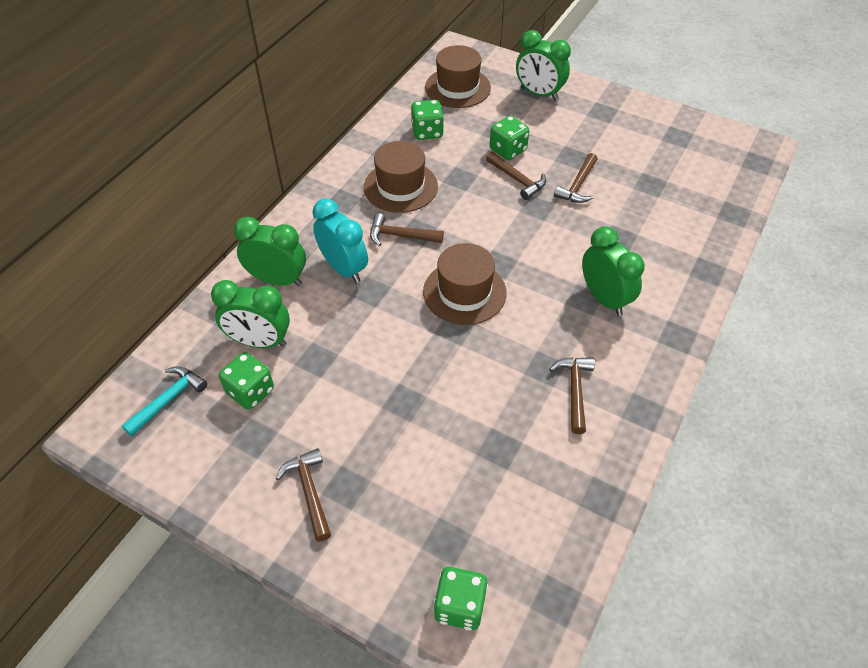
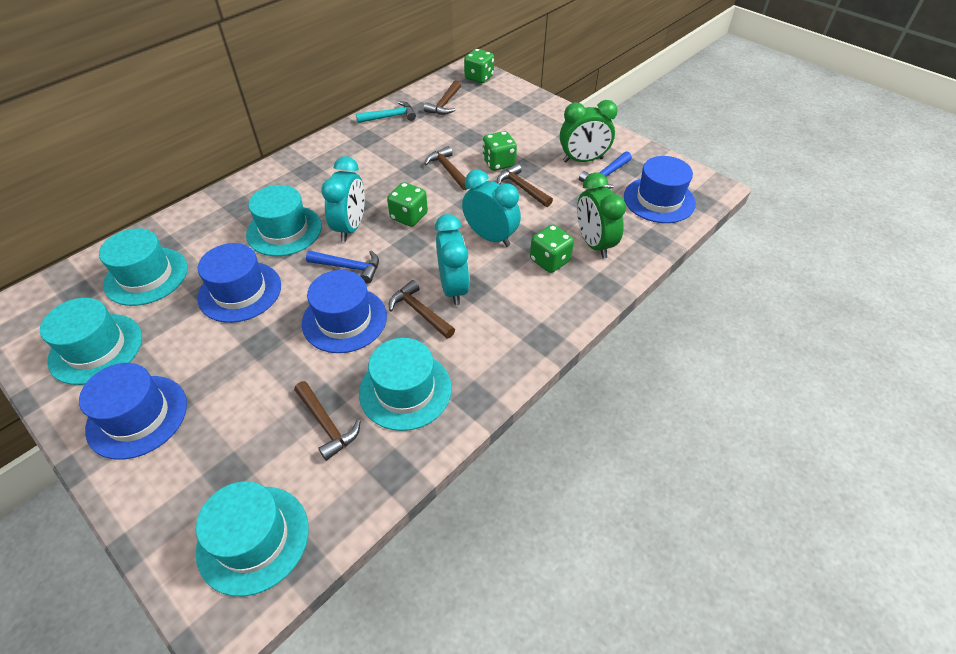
blue hammer: none = 0 -> [306,250,379,283] [579,152,632,189] = 2
blue hat: none = 0 -> [79,363,187,460] [197,243,281,323] [302,270,387,353] [624,156,696,223] = 4
brown hat: [364,141,438,213] [423,243,507,325] [425,45,491,108] = 3 -> none = 0
green clock: [211,280,290,348] [234,217,306,286] [516,30,571,101] [582,226,645,316] = 4 -> [560,100,617,163] [577,173,626,259] = 2
turquoise clock: [312,198,368,283] = 1 -> [321,156,365,242] [435,214,470,306] [462,170,521,247] = 3
turquoise hat: none = 0 -> [40,298,142,385] [99,228,188,306] [196,482,309,596] [246,185,322,256] [359,338,452,431] = 5

